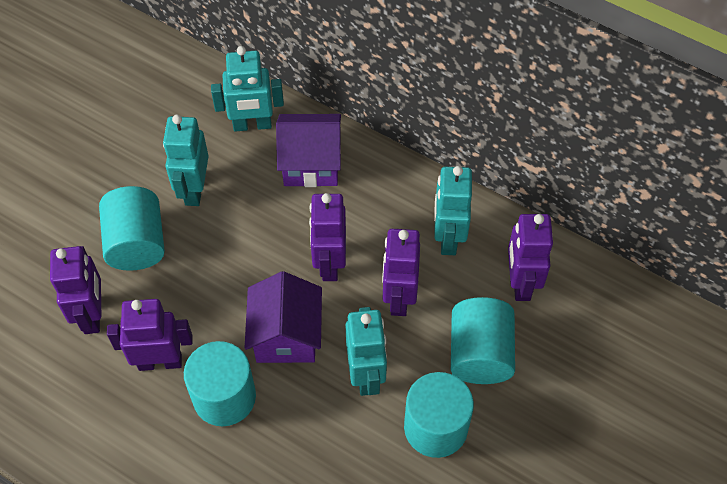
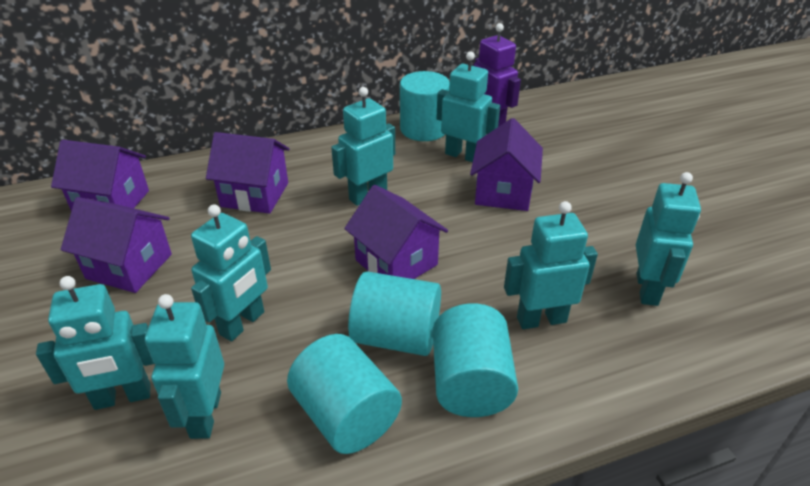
purple house: [244,271,322,363] [276,114,341,187] = 2 -> [51,140,149,211] [61,197,172,293] [206,132,290,214] [344,185,448,279] [470,118,543,211] = 5
purple robot: [50,246,101,334] [107,299,193,371] [309,193,346,281] [382,229,420,316] [508,214,553,301] = 5 -> [473,23,521,127] = 1
turquoise robot: [163,115,208,206] [211,46,284,132] [345,307,387,396] [434,166,472,255] = 4 -> [36,276,154,410] [145,294,224,439] [191,204,271,341] [331,87,395,206] [436,51,500,162] [504,201,598,329] [636,172,701,306] = 7

